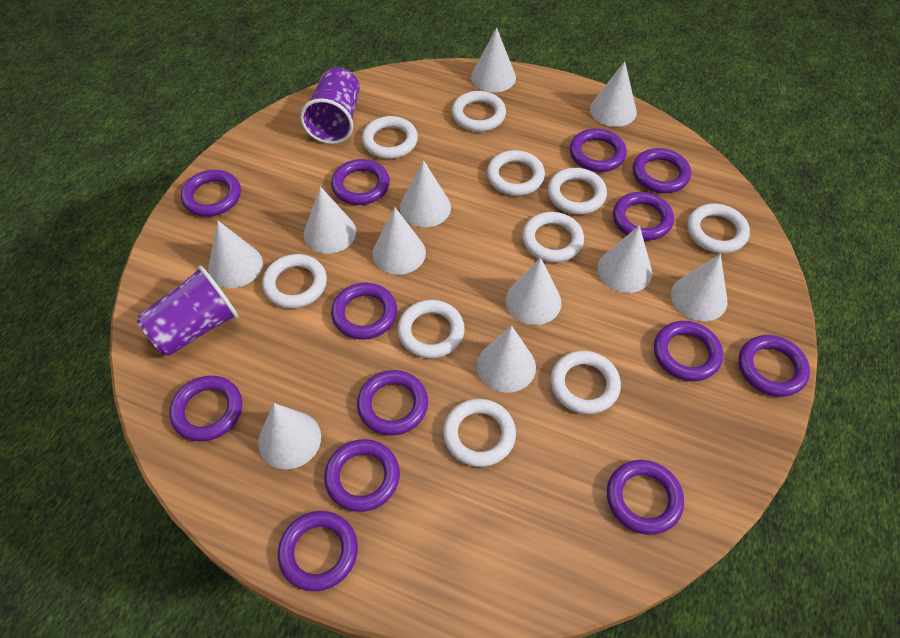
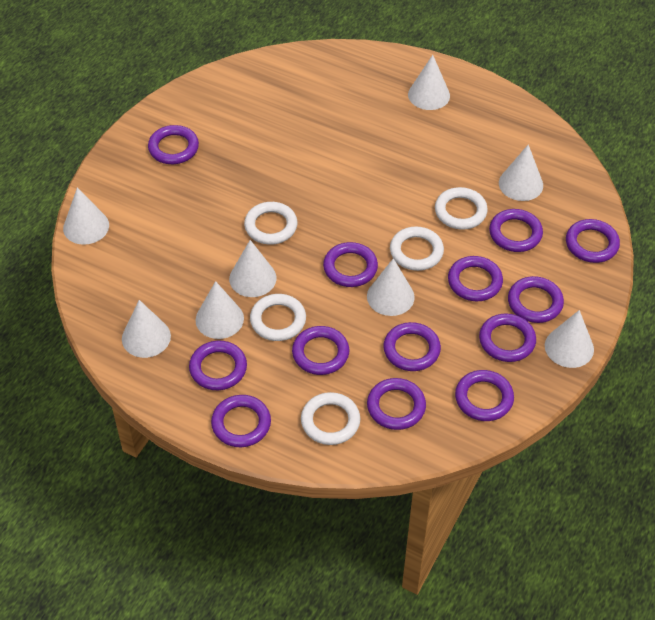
purple cup: [137,266,238,356] [300,67,360,144] = 2 -> none = 0
white cone: [208,221,263,288] [258,403,321,469] [304,186,356,254] [372,208,426,275] [400,160,451,227] [471,27,516,92] [477,325,536,393] [506,257,562,325] [590,61,637,127] [597,225,652,293] [671,254,727,321] = 11 -> [63,187,109,245] [122,300,171,358] [196,281,244,339] [229,240,276,297] [367,258,415,316] [408,55,450,110] [499,144,543,201] [545,310,594,368] = 8
white ring: [262,254,327,308] [362,116,418,159] [398,300,465,358] [443,399,516,467] [452,91,506,132] [487,150,545,196] [522,212,584,262] [548,168,607,214] [550,351,621,414] [687,203,750,253] = 10 -> [244,202,297,245] [250,294,306,341] [301,392,360,445] [390,226,444,271] [435,187,488,230] = 5

